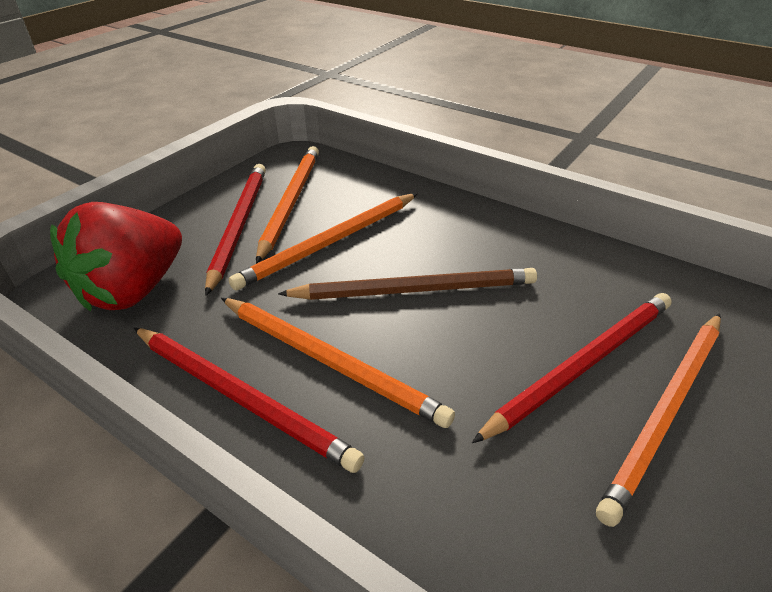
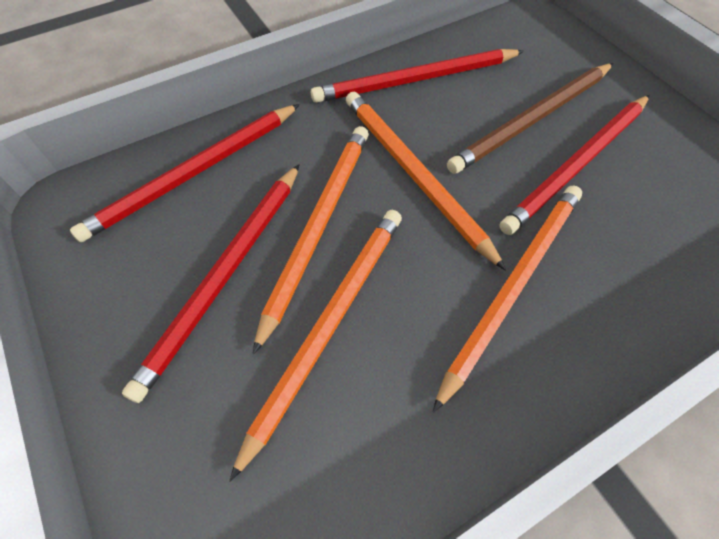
red pencil: [134,328,365,473] [205,164,266,296] [472,293,672,443] = 3 -> [70,104,300,242] [122,164,300,403] [311,49,524,103] [499,95,650,235] = 4
red strawberry: [50,202,182,312] = 1 -> none = 0

